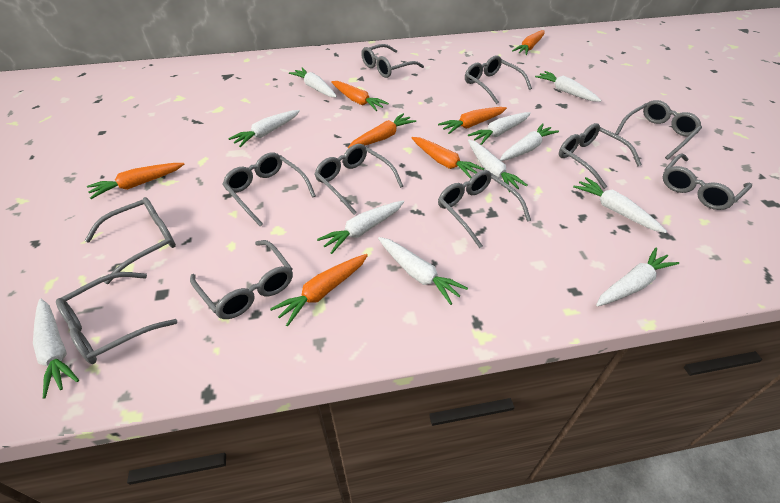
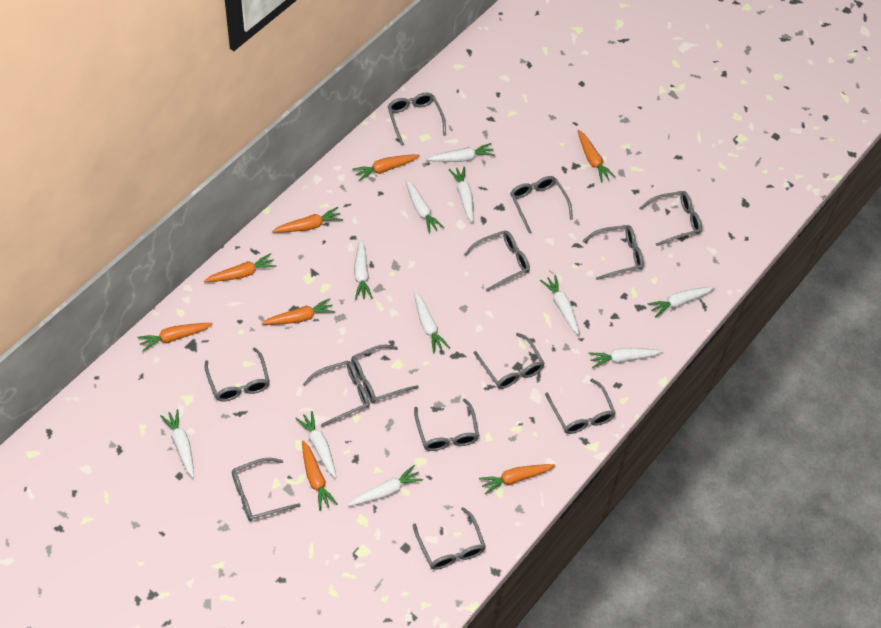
grey glasses: [56,272,177,364] [85,197,176,284] [190,240,293,319] [222,152,316,226] [314,144,403,215] [361,44,424,78] [438,170,531,248] [465,55,532,104] [559,123,642,189] [615,100,702,160] [663,153,752,210] = 11 -> [205,347,270,402] [232,458,301,521] [303,360,369,427] [351,344,419,403] [387,93,446,146] [413,507,486,570] [414,398,479,451] [464,230,530,292] [474,333,545,389] [510,176,573,233] [545,379,616,434] [583,225,644,280] [639,191,702,246] = 13
orange carrot: [87,163,184,199] [270,254,368,326] [331,81,389,111] [348,113,416,149] [412,137,484,179] [438,107,507,134] [512,30,545,55] = 7 -> [137,323,213,352] [204,253,277,282] [261,298,335,325] [272,207,343,233] [302,441,337,511] [353,155,420,181] [479,464,555,495] [577,130,616,183] = 8

